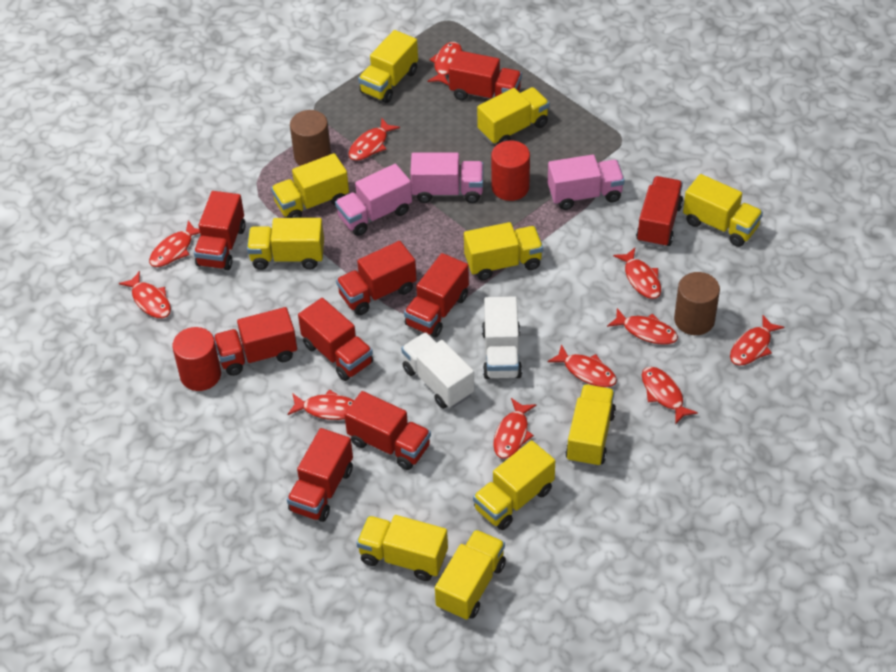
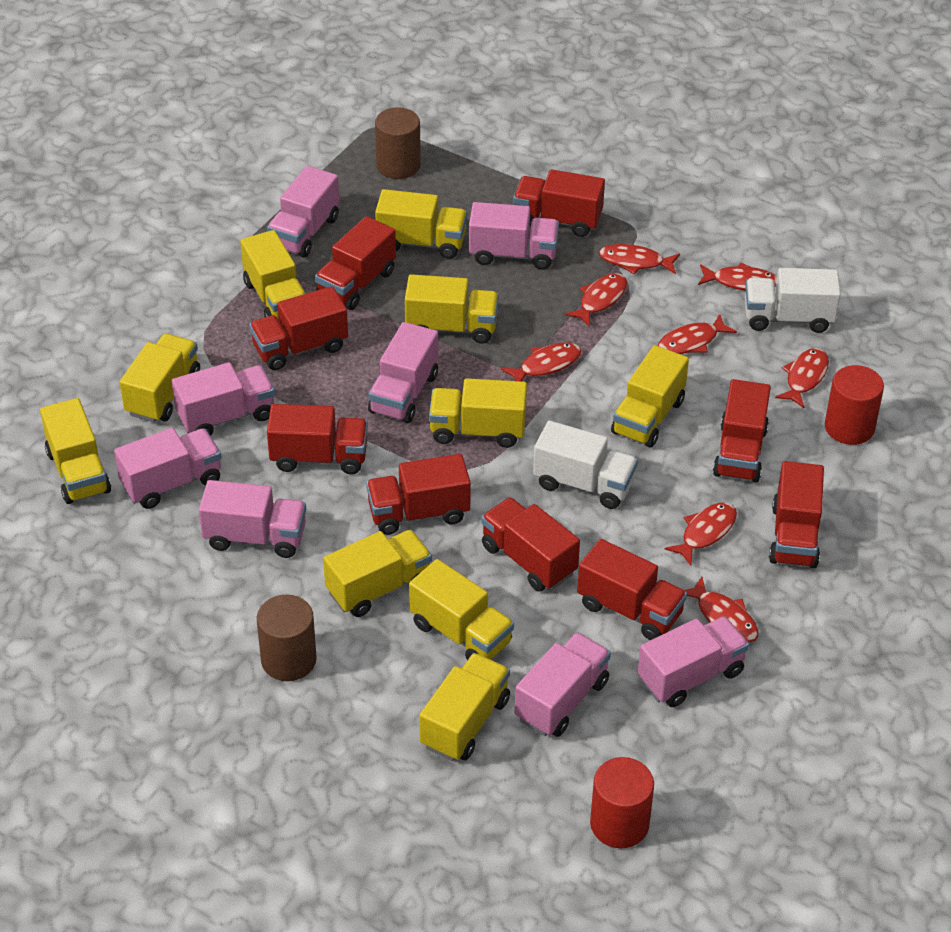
pink truck: [335,164,412,236] [410,152,484,203] [548,154,625,210] = 3 -> [114,428,222,509] [172,362,275,436] [199,480,306,558] [267,166,339,258] [368,322,438,423] [469,202,559,270] [515,632,611,737] [638,616,749,707] = 8
red fish: [119,271,171,318] [149,220,200,267] [288,390,354,420] [349,119,400,161] [428,42,462,86] [493,398,536,458] [548,344,617,387] [607,308,678,345] [613,248,661,299] [642,367,698,424] [730,315,784,366] = 11 -> [501,342,582,381] [565,273,627,327] [599,244,680,274] [658,314,737,354] [665,502,737,565] [684,577,758,642] [698,263,777,291] [775,348,829,408] = 8

